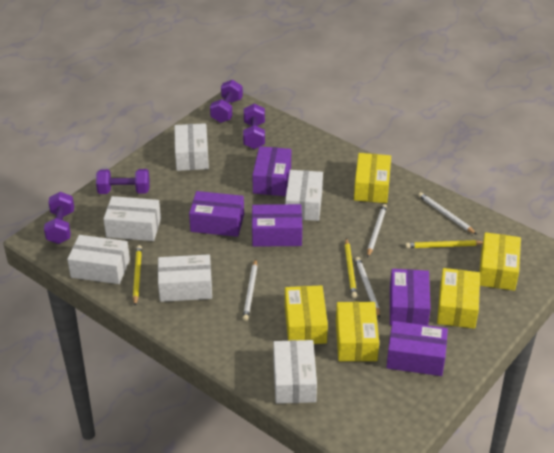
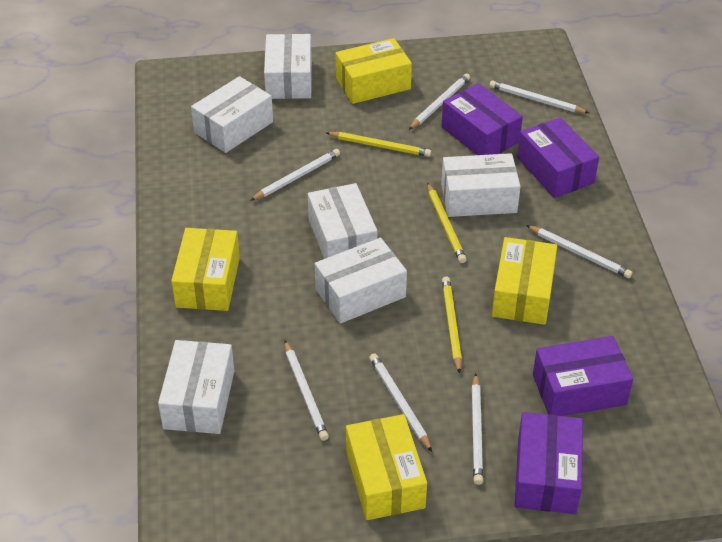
purple box: [189,191,244,237] [252,146,291,196] [252,204,302,247] [386,321,448,376] [390,269,431,325] = 5 -> [441,83,523,155] [514,412,583,514] [517,117,599,198] [533,336,633,416] = 4
purple dumbbell: [44,192,74,244] [96,169,150,194] [210,80,243,123] [243,104,265,149] = 4 -> none = 0
white pencil: [243,259,258,321] [355,257,380,318] [367,204,387,258] [418,192,477,235] = 4 -> [250,149,340,201] [285,341,329,441] [369,353,432,452] [409,73,470,130] [472,373,483,485] [490,80,589,113] [526,225,632,278] = 7
yellow box: [285,285,328,344] [336,302,379,362] [354,153,391,203] [437,268,480,329] [479,232,521,291] = 5 -> [171,228,240,311] [336,38,412,104] [346,414,427,520] [492,237,557,325] = 4

